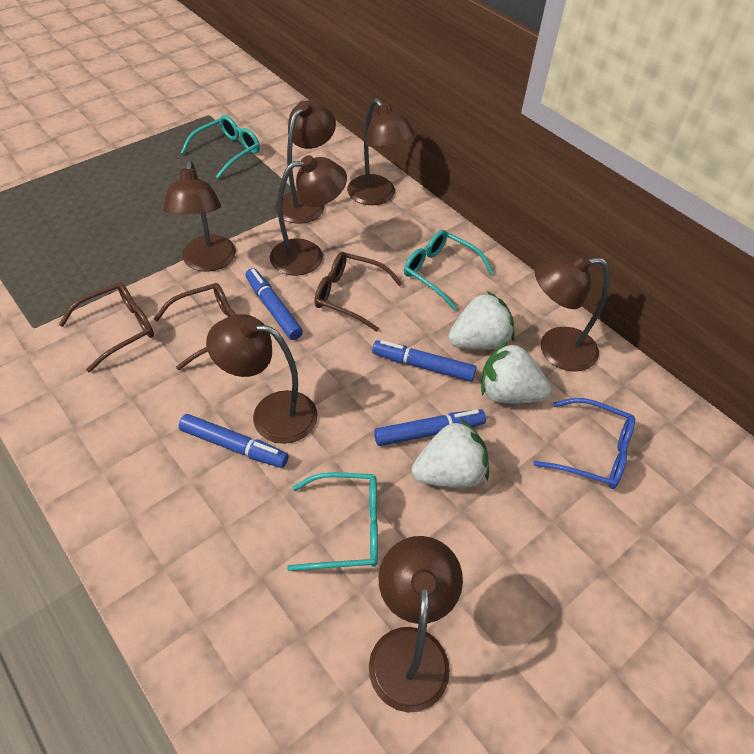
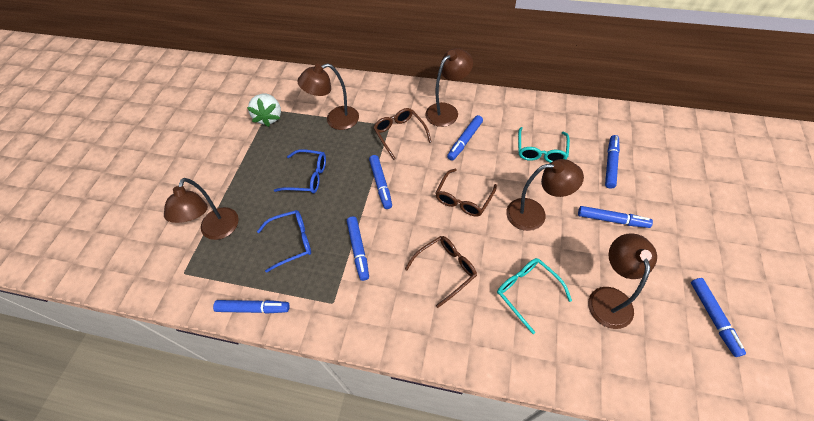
blue glasses: [533,398,635,489] = 1 -> [257,210,311,273] [274,149,326,193] = 2
blue marker: [179,414,288,468] [245,268,303,340] [372,340,477,382] [374,409,486,446] = 4 -> [213,300,290,314] [347,216,369,281] [369,155,392,209] [447,115,483,161] [578,206,653,228] [605,135,620,188] [691,278,746,357] = 7
brown lamp: [163,160,236,272] [206,314,318,444] [270,155,347,276] [275,101,336,224] [347,98,415,205] [369,536,463,713] [535,253,610,372] = 7 -> [164,178,239,240] [297,63,359,130] [425,48,473,127] [506,159,584,231] [588,233,657,329] = 5
turquoise glasses: [181,115,260,179] [287,472,378,571] [404,230,494,310] = 3 -> [497,258,572,334] [518,127,570,163] = 2
white strawberry: [412,419,489,488] [448,291,515,350] [481,341,551,404] = 3 -> [247,94,281,127] = 1

